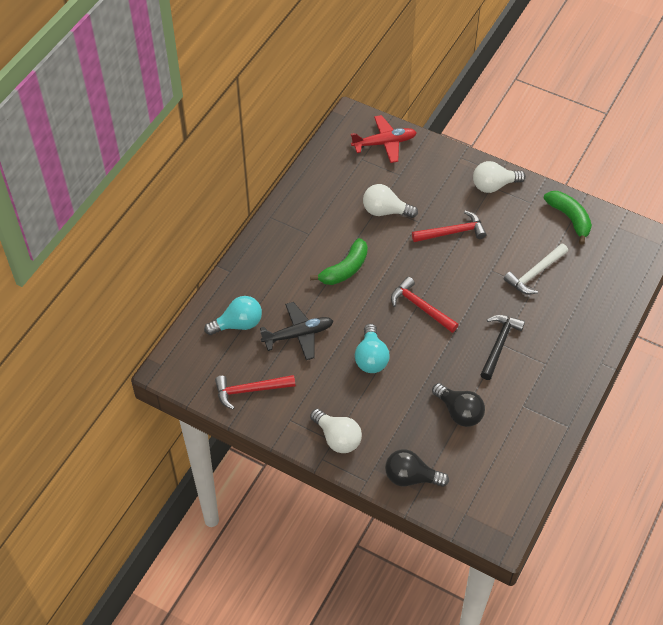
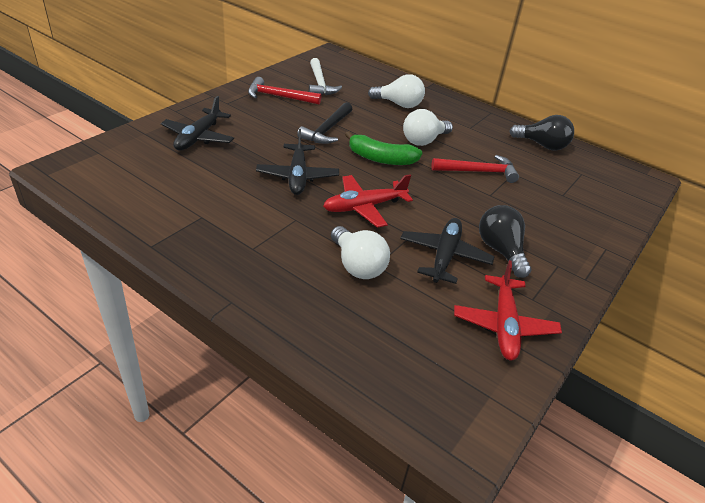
black plane: [260,302,333,360] = 1 -> [161,96,234,151] [256,129,339,195] [400,218,494,284] = 3
green banana: [310,238,368,285] [543,191,592,245] = 2 -> [345,131,422,165] = 1
red hammer: [215,375,296,410] [391,277,459,333] [412,211,487,242] = 3 -> [248,77,321,105] [431,155,519,183] = 2
red plane: [351,115,417,163] = 1 -> [323,174,413,228] [454,260,562,361] = 2
turquoise light bulb: [204,296,262,335] [355,324,390,373] = 2 -> none = 0

